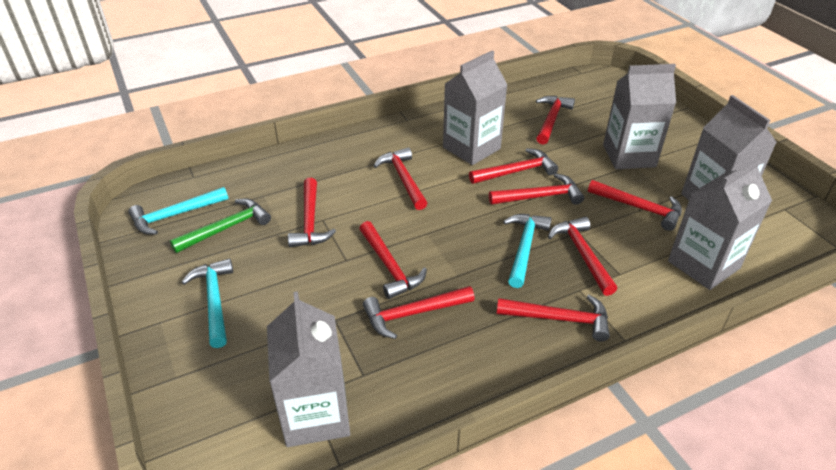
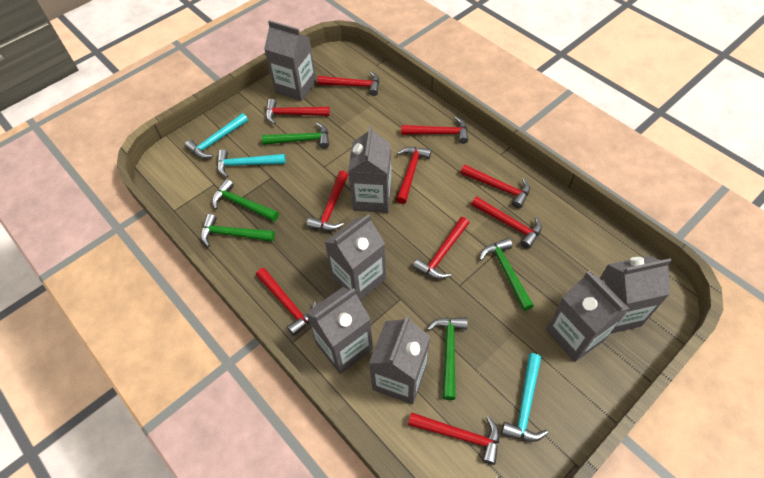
green hammer: [170,198,271,253] = 1 -> [201,214,275,247] [212,179,279,221] [262,122,329,149] [427,317,468,400] [479,238,534,311] = 5
grey carton: [267,291,350,447] [443,50,507,165] [603,64,676,169] [668,158,772,290] [681,95,777,200] = 5 -> [264,20,316,101] [306,287,373,374] [325,214,386,300] [348,125,392,213] [369,315,430,404] [546,271,630,362] [600,256,672,334] = 7

